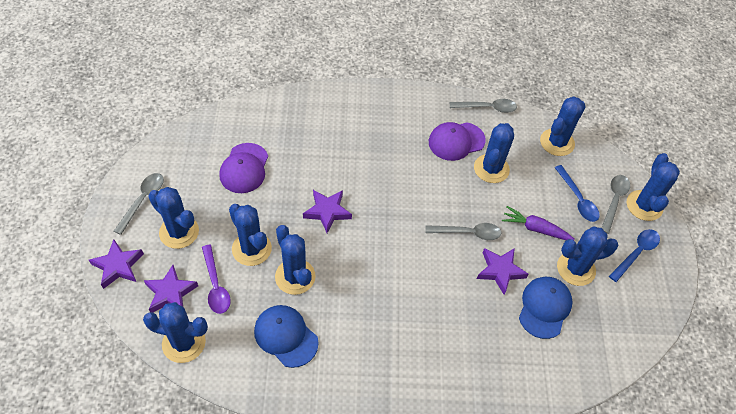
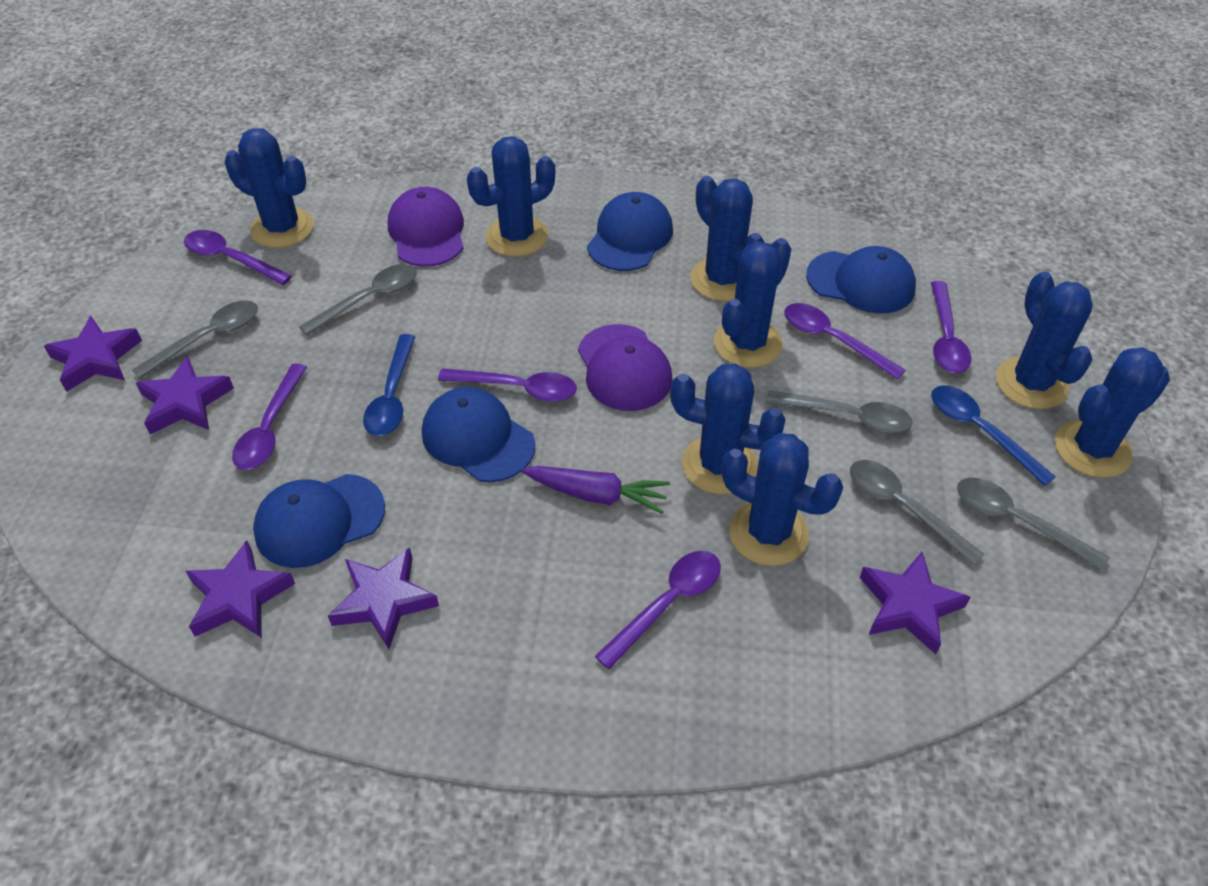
blue cap: [254,305,319,368] [519,277,572,339] = 2 -> [253,474,385,568] [422,387,535,482] [587,192,673,271] [806,246,916,314] = 4
grey spoon: [114,173,164,235] [425,223,501,240] [450,99,517,113] [601,175,630,234] = 4 -> [132,300,258,379] [299,264,417,336] [766,390,913,433] [850,460,984,566] [957,478,1110,570] = 5
purple spoon: [202,245,231,314] = 1 -> [184,230,292,285] [232,364,307,470] [438,368,577,402] [595,551,721,669] [784,303,906,380] [931,281,971,373] = 6
purple star: [89,239,144,289] [144,265,198,312] [303,190,352,233] [477,248,528,294] = 4 -> [44,316,142,392] [136,356,234,434] [186,540,295,638] [327,548,439,649] [860,552,970,654] = 5

